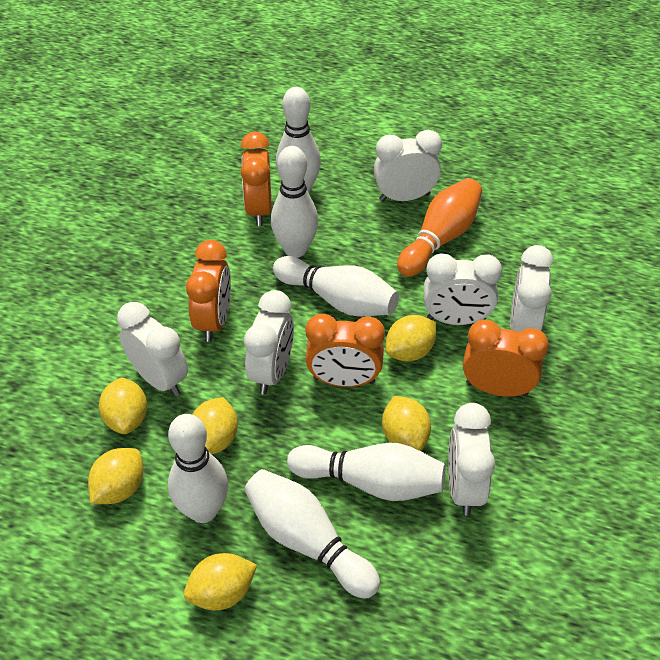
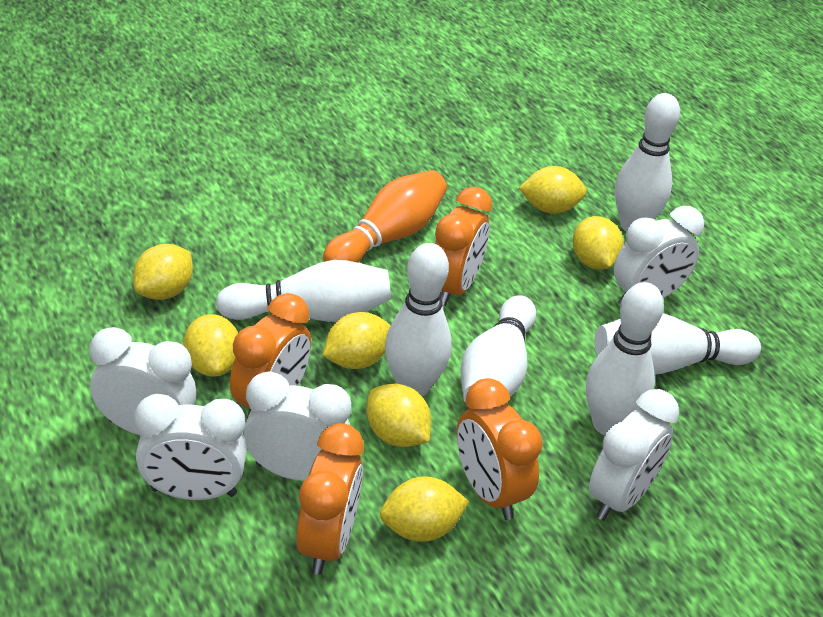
white clock: [117,302,188,396] [244,290,294,394] [374,130,442,202] [424,253,502,325] [448,403,495,516] [510,245,553,332] = 6 -> [90,327,196,435] [134,394,247,500] [244,371,351,481] [589,389,679,521] [614,206,704,306] = 5
yellow lemon: [88,448,143,504] [99,377,147,434] [184,553,257,610] [192,397,238,454] [382,396,431,451] [386,315,436,362] = 6 -> [133,244,193,300] [183,314,238,377] [323,312,390,369] [366,384,431,447] [380,476,469,542] [519,166,587,214] [572,216,624,270] = 7

